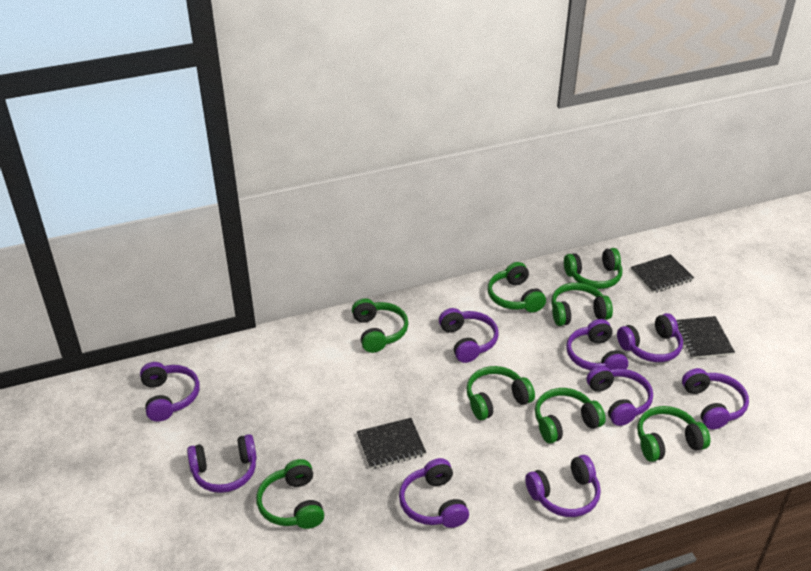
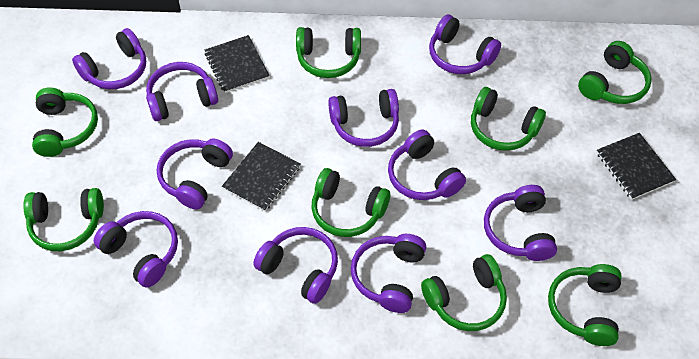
purple headphones: [140,362,200,422] [187,434,257,493] [399,458,469,528] [439,308,498,363] [525,455,601,517] [566,319,628,370] [587,366,653,426] [617,313,683,362] [682,368,749,430] = 9 -> [72,28,146,89] [94,211,178,288] [146,62,218,121] [157,139,233,210] [253,227,338,304] [328,89,399,147] [351,234,426,313] [388,130,466,200] [429,15,501,74] [484,185,557,261] = 10

